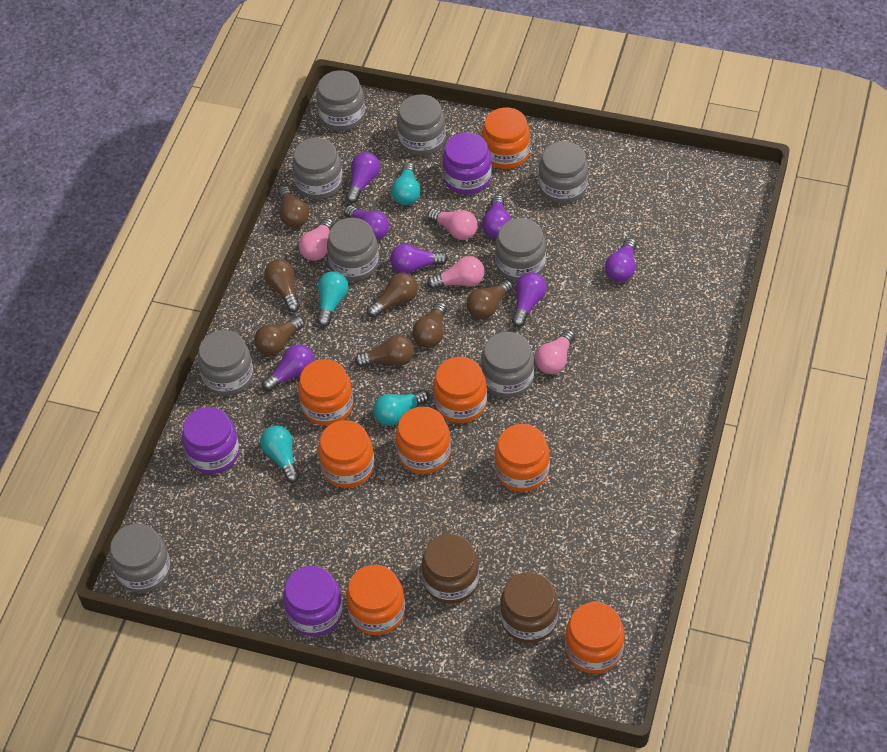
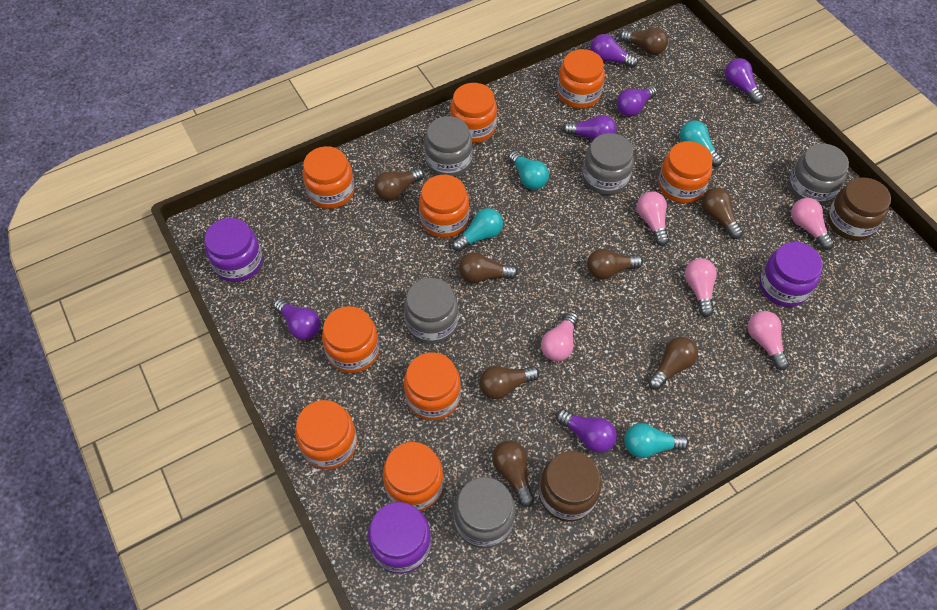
brown light bulb: [254,316,305,355] [264,259,300,312] [278,186,309,228] [355,335,414,367] [367,272,418,318] [412,302,447,348] [466,280,513,319] = 7 -> [374,168,424,201] [459,252,518,283] [479,366,539,399] [492,441,534,507] [587,249,643,279] [620,28,668,55] [648,337,698,390] [701,188,743,239] = 8
grey jar: [110,524,171,593] [198,330,253,396] [292,138,343,200] [316,70,365,131] [327,218,379,281] [397,94,446,156] [481,332,534,398] [495,218,546,282] [539,141,588,204] = 9 -> [404,278,458,344] [424,116,473,177] [454,477,515,548] [582,133,634,195] [789,144,849,205] = 5
orange jar: [298,359,353,426] [318,420,374,488] [346,565,405,635] [396,406,451,474] [433,357,487,423] [482,108,530,169] [494,424,550,492] [565,602,624,674] = 8 -> [295,400,357,469] [303,146,355,209] [322,306,380,373] [383,442,444,511] [404,352,461,420] [419,175,469,238] [450,83,497,143] [557,49,605,108] [658,141,713,203] = 9
pink light bulb: [299,218,334,261] [427,256,485,289] [428,209,478,240] [535,329,575,374] = 4 -> [541,312,578,361] [637,191,669,246] [685,258,717,317] [748,311,789,370] [791,198,834,250] = 5
purple light bulb: [262,344,314,391] [344,205,389,240] [346,152,380,203] [390,244,448,274] [482,195,511,239] [512,272,547,327] [605,238,637,282] = 7 -> [274,298,320,340] [556,409,617,453] [563,115,617,140] [590,34,638,68] [616,86,657,117] [725,58,763,104] = 6

